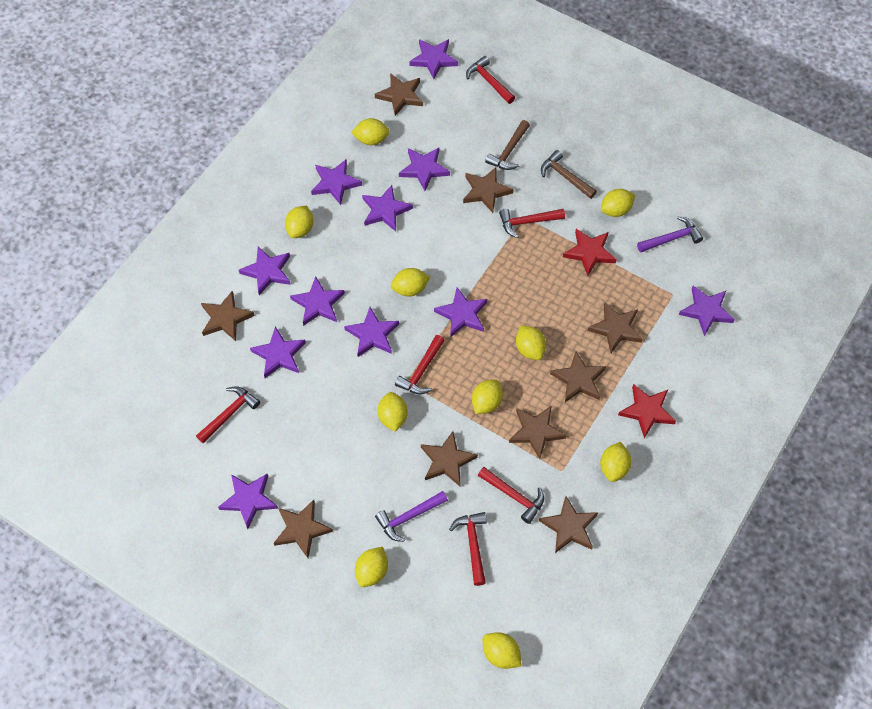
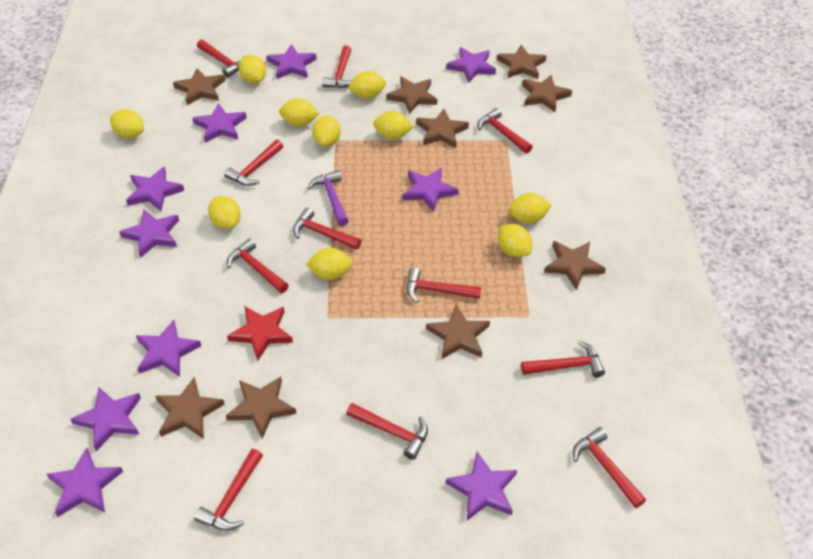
brown hammer: [485,120,530,170] [541,150,597,199] = 2 -> none = 0
purple hammer: [375,491,448,542] [637,216,703,252] = 2 -> [307,170,349,226] = 1
purple star: [218,474,278,529] [239,246,291,295] [250,327,306,378] [290,276,345,326] [311,159,362,205] [344,307,399,357] [362,185,413,231] [399,148,450,191] [409,39,458,79] [434,288,487,338] [679,286,735,336] = 11 -> [47,447,123,517] [70,387,141,451] [119,210,179,258] [126,166,184,211] [136,320,201,377] [193,103,247,143] [267,44,317,79] [402,168,458,212] [446,47,496,83] [446,452,517,521] = 10
red hammer: [196,386,260,444] [395,335,445,395] [449,512,487,586] [466,56,515,104] [478,467,544,524] [499,209,565,238] = 6 -> [194,449,263,531] [197,39,240,78] [224,140,283,186] [227,238,289,293] [293,207,362,250] [322,45,352,88] [346,403,428,460] [406,267,481,303] [477,108,533,154] [521,341,605,378] [573,427,646,508] = 11
red star: [563,229,617,276] [618,384,676,438] = 2 -> [227,306,293,361] = 1

